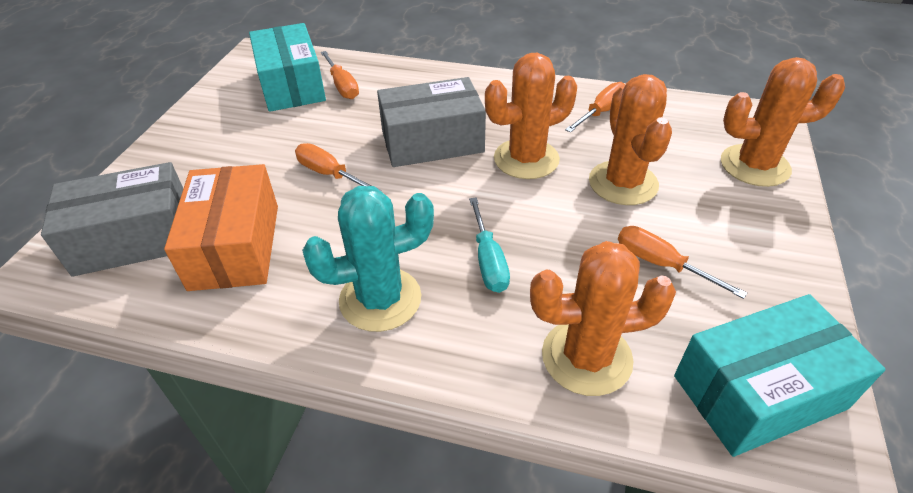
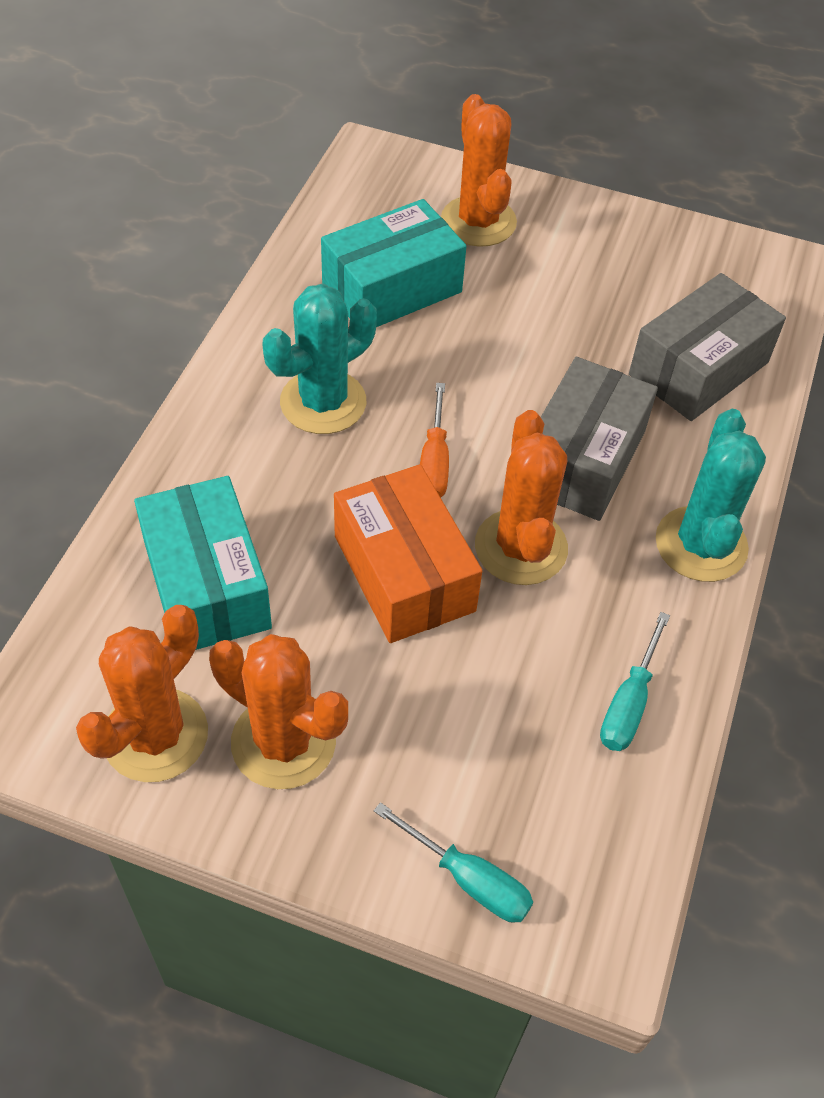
orange screwdriver: [295,143,382,191] [321,51,359,99] [565,82,625,133] [618,226,747,299] = 4 -> [420,383,449,498] = 1
turquoise cactus: [302,186,434,332] = 1 -> [263,284,377,434] [656,409,766,582] = 2
turquoise screwdriver: [469,197,510,293] = 1 -> [374,802,533,923] [600,612,670,751] = 2

